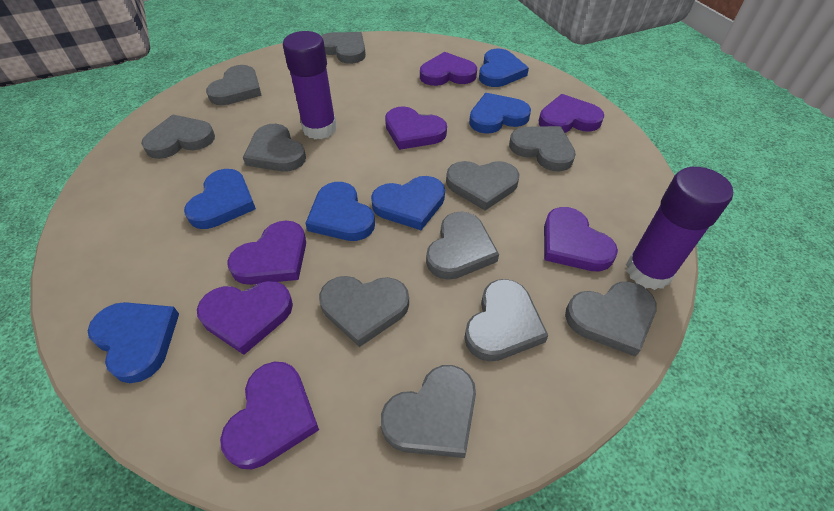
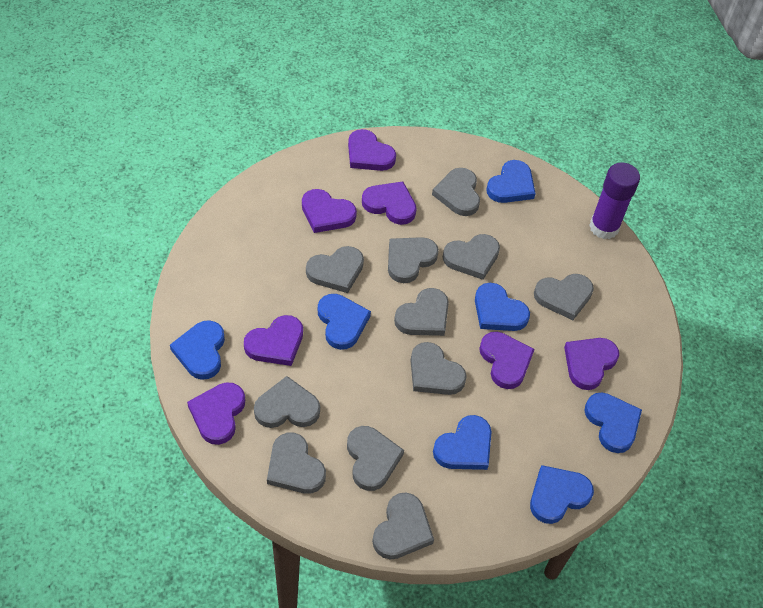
blue heart: [88,302,179,383] [184,169,256,229] [306,182,375,241] [371,176,445,230] [469,93,531,134] [479,49,529,87] = 6 -> [170,320,225,380] [318,294,371,350] [433,415,491,470] [475,283,530,331] [487,160,536,203] [530,465,594,524] [584,393,642,453] = 7
purple glue stick: [283,31,337,139] [626,167,733,290] = 2 -> [589,162,640,239] = 1

